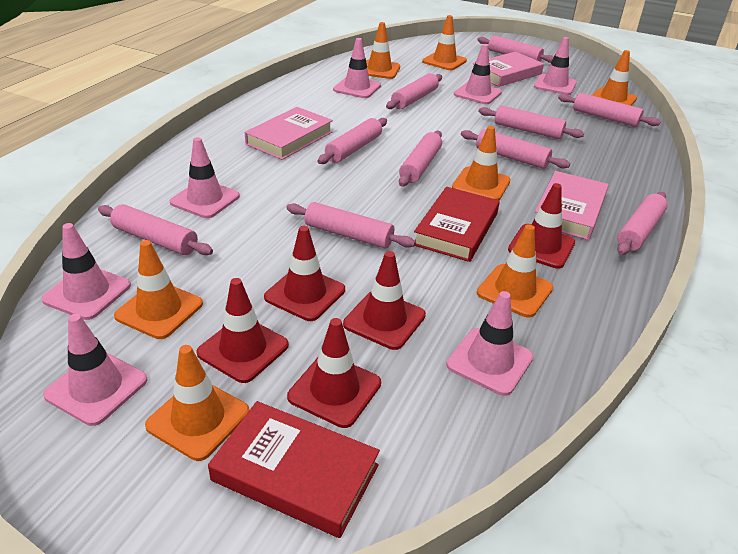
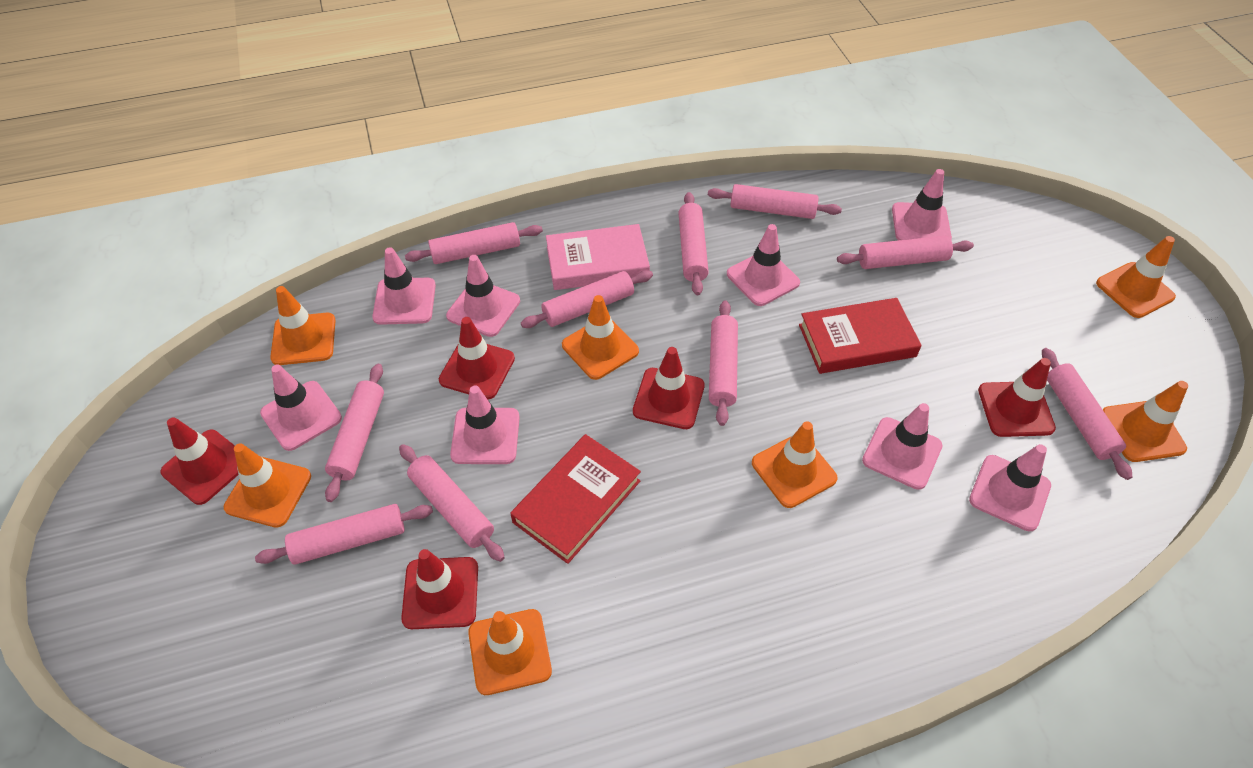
pink book: [245,107,333,160] [472,51,544,87] [535,171,609,240] = 3 -> [546,224,650,290] = 1
pink traffic cone: [41,223,131,320] [43,314,148,426] [170,137,240,218] [333,38,381,98] [446,291,533,396] [454,44,502,104] [534,37,577,95] = 7 -> [260,364,342,451] [372,247,436,325] [446,255,520,337] [450,386,520,464] [727,224,800,306] [862,403,942,490] [892,169,952,240] [969,444,1051,531] = 8

